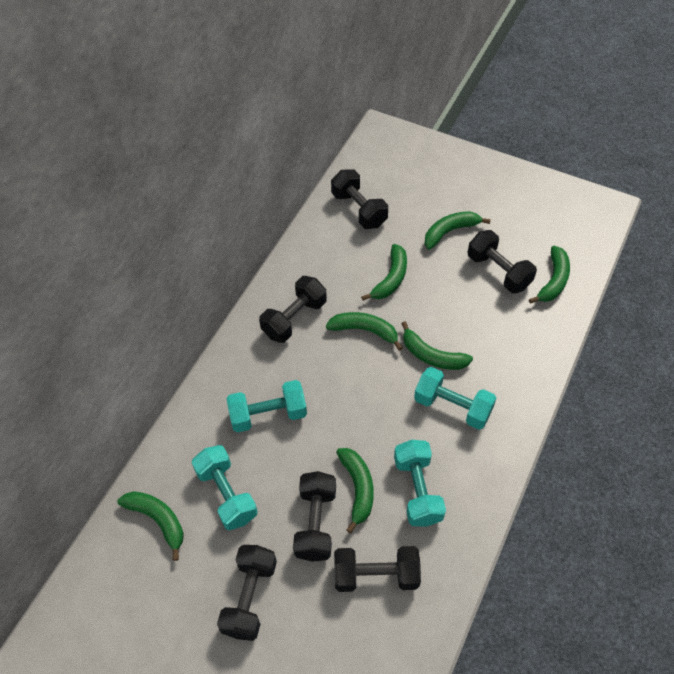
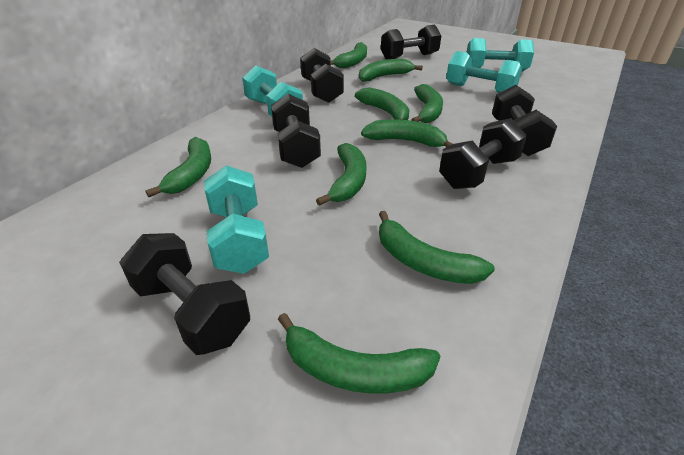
green banana: [117,491,184,561] [326,312,403,351] [336,448,374,533] [361,244,407,300] [401,321,473,370] [425,211,491,250] [529,246,570,304] = 7 -> [145,137,211,197] [278,313,440,394] [316,143,366,206] [331,42,367,68] [355,87,410,120] [359,59,423,82] [361,119,452,147] [379,211,495,284] [411,84,443,123] = 9

